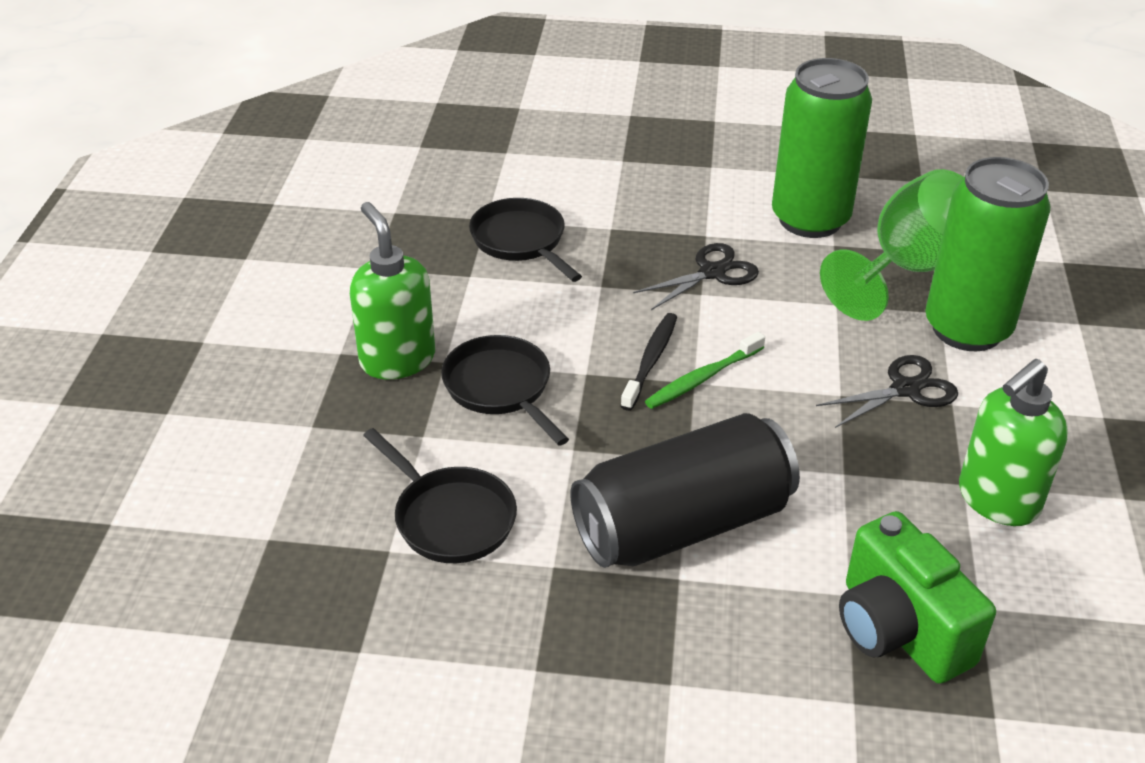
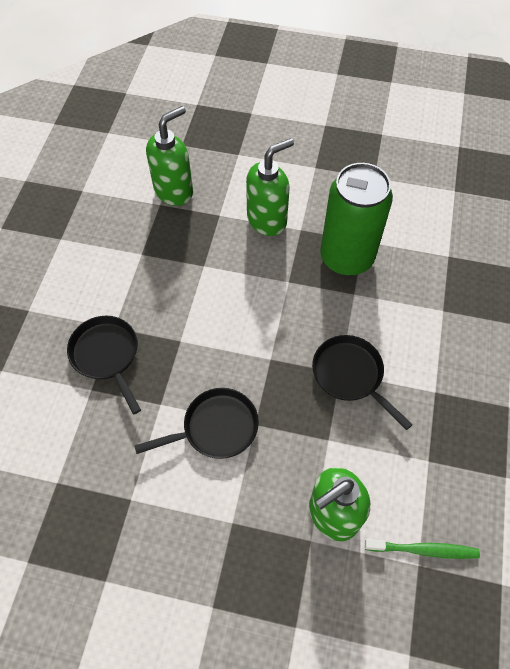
black can: [571,413,800,568] = 1 -> none = 0
black scissors: [633,243,759,310] [816,355,958,428] = 2 -> none = 0
black toothbrush: [621,313,677,411] = 1 -> none = 0
green camera: [839,511,996,684] = 1 -> none = 0
green can: [772,58,872,238] [925,157,1050,351] = 2 -> [320,163,393,276] = 1
green goblet: [820,169,963,321] = 1 -> none = 0
green soap dispenser: [350,202,435,379] [959,359,1068,526] = 2 -> [146,106,193,206] [246,138,294,236] [309,467,370,541] = 3

